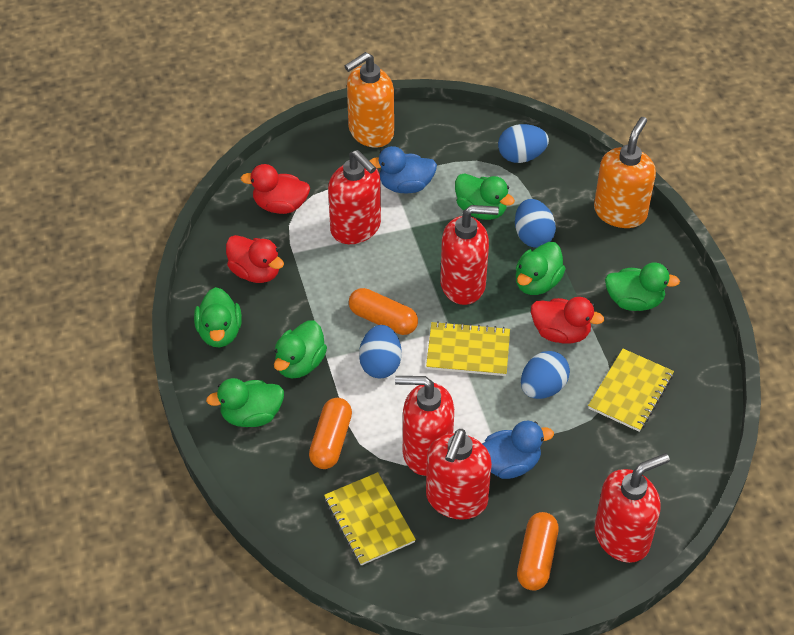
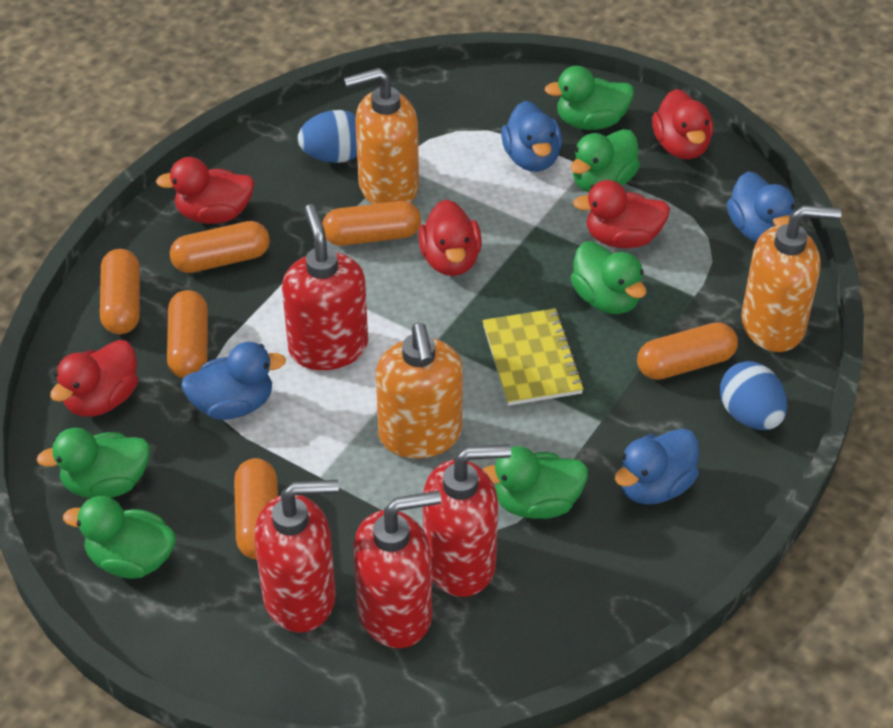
blue duck: [370,146,437,193] [482,421,554,479] = 2 -> [181,342,286,420] [501,101,562,172] [615,428,699,505] [727,171,794,242] = 4
blue egg: [359,325,402,378] [498,124,549,163] [515,199,556,248] [521,351,570,399] = 4 -> [298,110,357,163] [720,361,787,430] = 2
orange capsule: [309,398,352,469] [349,288,418,335] [517,512,559,591] = 3 -> [100,249,140,334] [167,290,208,379] [170,221,270,273] [234,458,278,560] [322,201,421,246] [637,322,738,380] = 6
orange soap dispenser: [345,52,394,148] [594,117,656,228] = 2 -> [344,68,419,204] [376,322,463,459] [741,205,842,352] = 3
red duck: [226,235,284,283] [241,164,310,214] [531,297,604,344] = 3 -> [50,340,138,417] [156,157,255,224] [418,200,482,276] [573,180,670,248] [652,89,713,159] = 5
red soap dispenser: [328,150,381,244] [395,376,454,476] [426,429,492,520] [440,205,499,305] [594,453,670,563] = 5 -> [254,480,339,632] [282,204,368,370] [353,491,441,648] [423,444,511,597] = 4
yellow notebook: [324,472,416,566] [426,321,510,376] [588,349,674,432] = 3 -> [483,308,584,406] = 1

